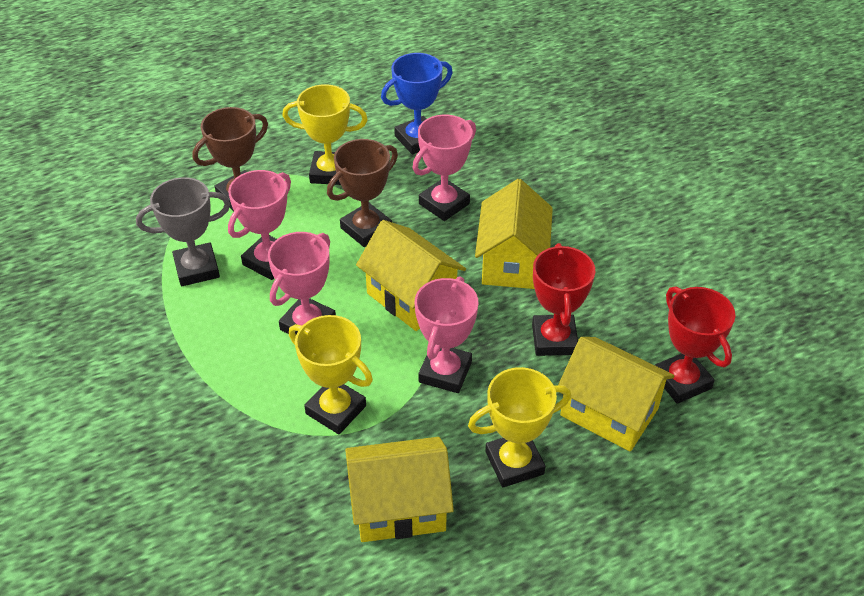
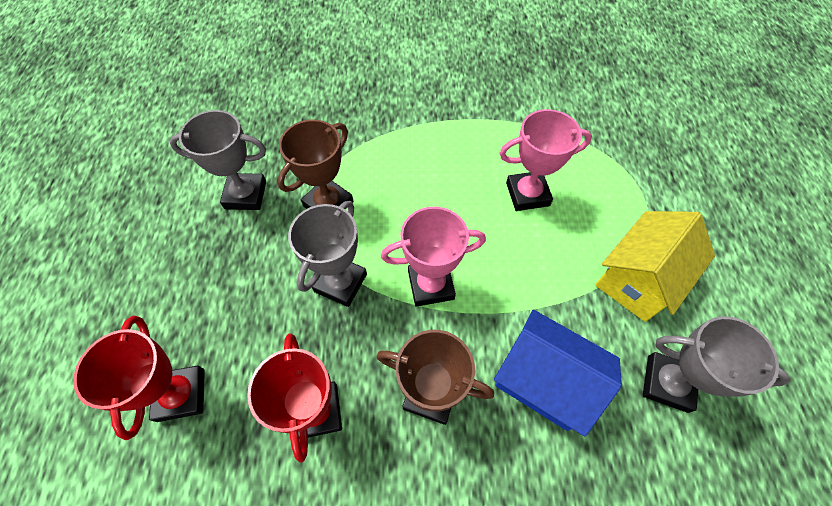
blue house: none = 0 -> [494,309,622,437] = 1
blue trophy: [381,53,453,154] = 1 -> none = 0
grey trophy: [136,177,230,286] = 1 -> [169,110,266,210] [288,201,367,307] [643,316,790,413] = 3
pink trophy: [228,170,291,280] [268,232,336,334] [412,115,476,221] [415,276,478,393] = 4 -> [381,207,486,307] [499,109,592,211] = 2
yellow house: [345,437,454,542] [356,220,466,331] [475,179,553,289] [558,337,675,451] = 4 -> [595,211,715,322] = 1
yellow trophy: [282,84,368,185] [289,315,373,434] [468,367,571,487] = 3 -> none = 0

